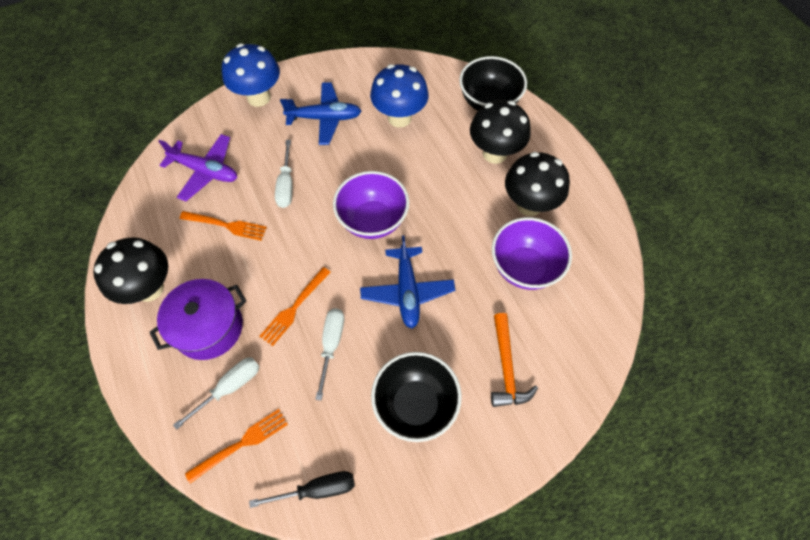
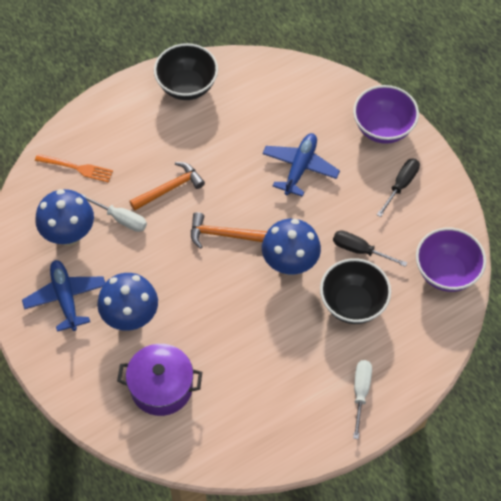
black mushroom: [93,237,168,304] [470,100,531,164] [505,152,570,216] = 3 -> none = 0
black screwdriver: [249,471,355,508] = 1 -> [333,230,407,267] [377,158,420,217] = 2
blue mushroom: [222,43,280,107] [370,64,429,127] = 2 -> [35,189,94,246] [97,273,158,331] [262,219,321,275] = 3
orange fork: [180,211,267,241] [185,409,288,483] [260,267,331,346] = 3 -> [35,154,113,183] = 1
orange hammer: [491,313,538,407] = 1 -> [129,162,205,211] [191,212,267,249] = 2
purple plane: [159,134,237,201] = 1 -> none = 0
white screwdriver: [173,357,260,430] [275,140,293,208] [315,308,344,401] = 3 -> [81,193,147,232] [353,360,372,439] = 2

